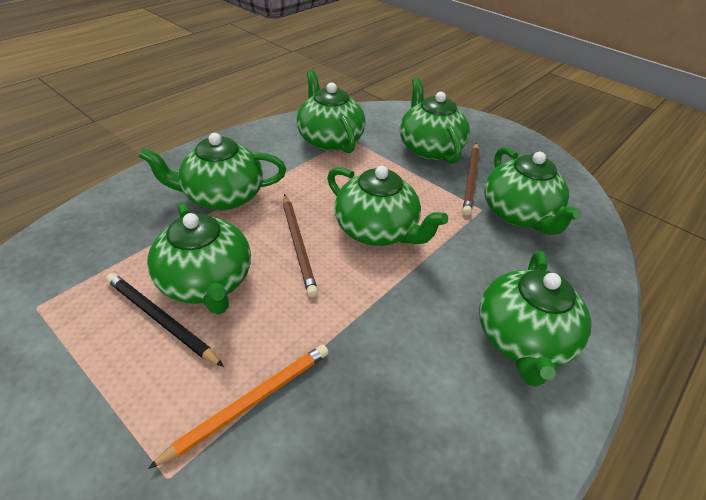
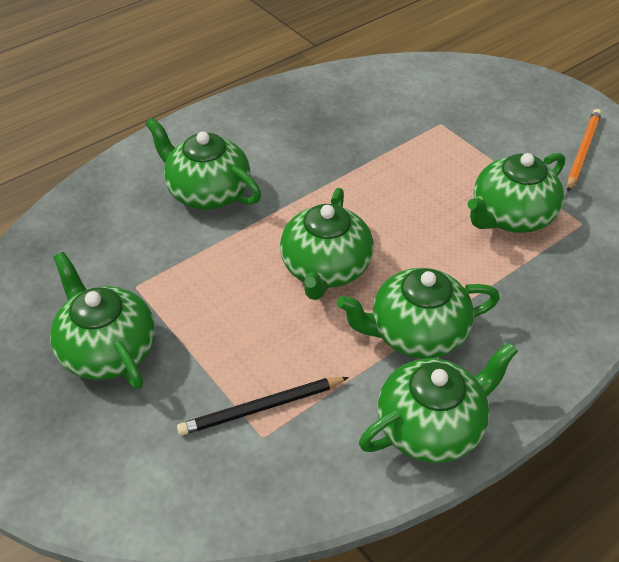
brown pencil: [283,194,318,297] [463,143,479,215] = 2 -> none = 0
green teapot: [139,133,286,210] [147,202,251,314] [297,70,366,154] [327,166,448,246] [400,78,470,164] [479,251,591,387] [484,147,582,235] = 7 -> [50,252,155,389] [145,117,261,210] [280,188,374,300] [337,268,500,359] [359,342,518,463] [467,153,565,233] = 6

